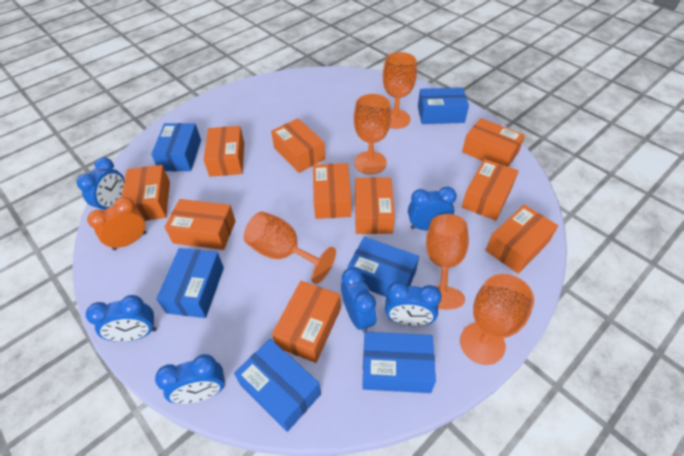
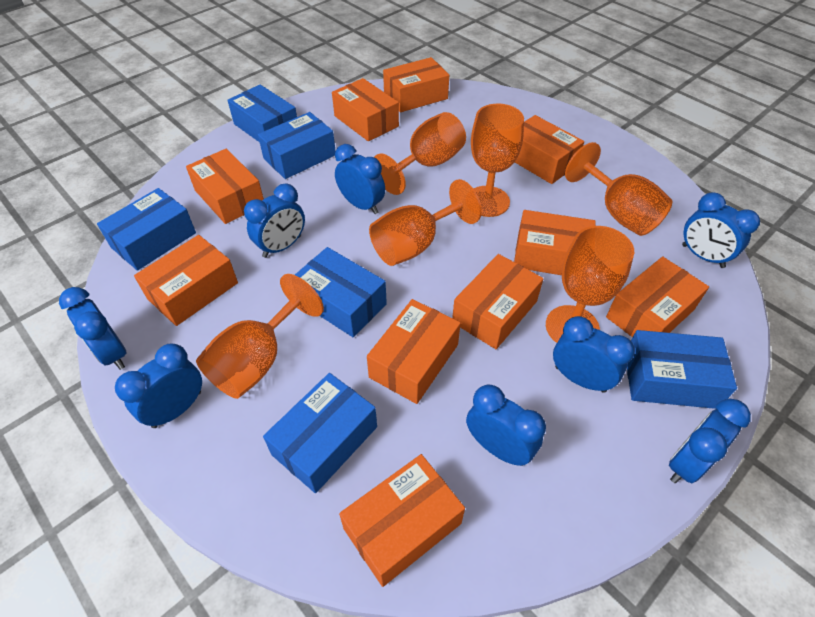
blue clock: [76,157,125,211] [86,295,157,342] [155,354,225,404] [341,267,376,332] [385,282,442,326] [408,187,457,230] = 6 -> [59,287,127,370] [115,343,202,428] [244,184,305,258] [335,144,385,214] [466,385,546,466] [553,316,635,393] [669,399,751,483] [682,192,760,268] = 8
orange clock: [87,197,146,250] = 1 -> none = 0
orange goblet: [244,212,336,284] [354,94,391,174] [383,52,417,129] [426,214,469,310] [460,274,534,365] = 5 -> [196,274,324,399] [369,179,482,266] [374,112,466,195] [471,104,524,217] [546,226,635,343] [565,142,672,236] = 6

